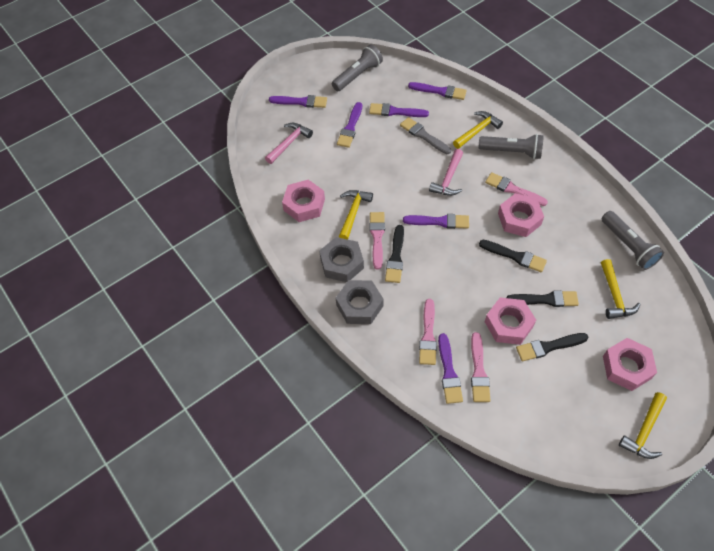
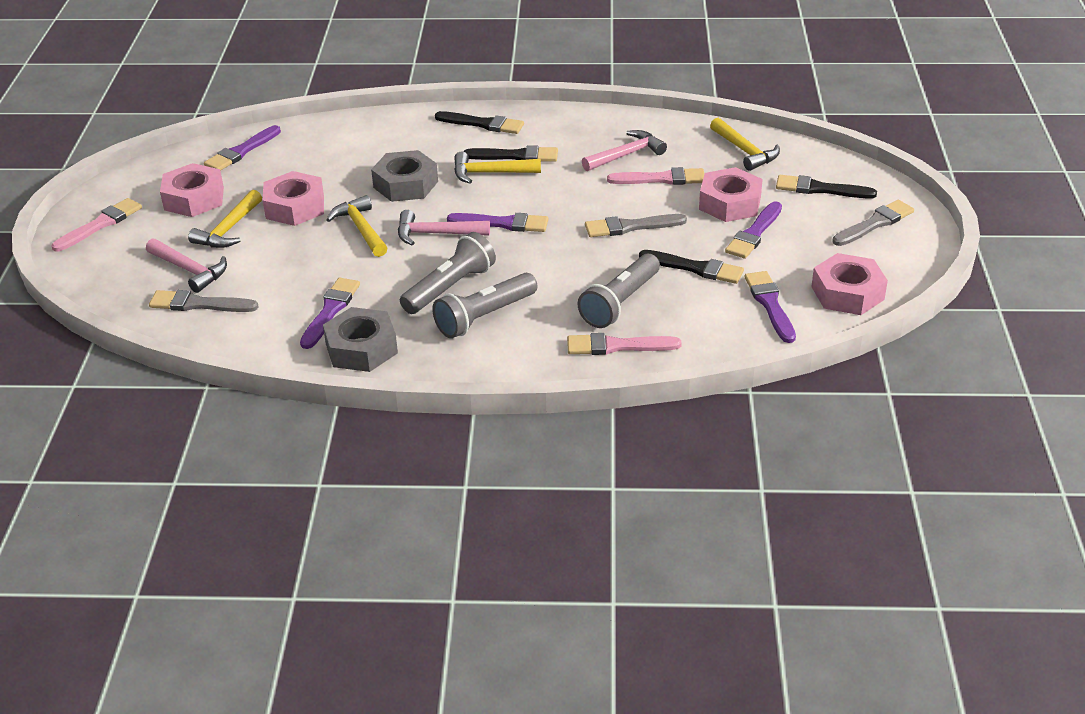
grey brush: [400,117,451,154] = 1 -> [149,290,259,312] [585,214,687,237] [832,200,914,246] = 3
pink brush: [370,212,385,270] [419,299,437,365] [471,332,491,402] [485,172,548,206] = 4 -> [51,198,142,252] [567,333,682,355] [607,167,704,185] = 3
pink hammer: [265,123,313,164] [429,149,463,196] = 2 -> [146,238,227,293] [398,210,490,245] [582,130,667,171] = 3
purple brush: [269,95,327,108] [337,102,362,148] [369,103,429,117] [403,214,469,229] [408,82,467,100] [438,333,463,404] = 6 -> [204,125,281,171] [300,278,360,349] [447,213,548,232] [725,201,782,259] [744,271,796,343] = 5

